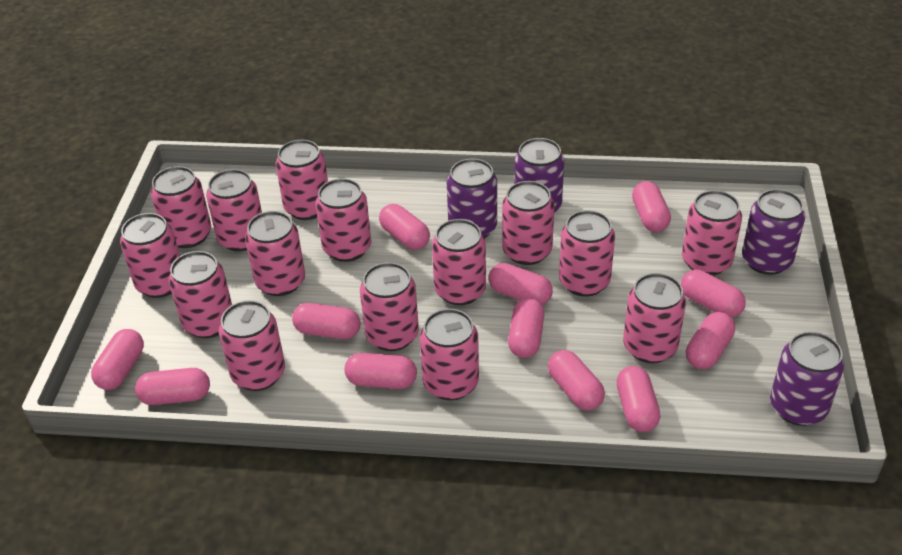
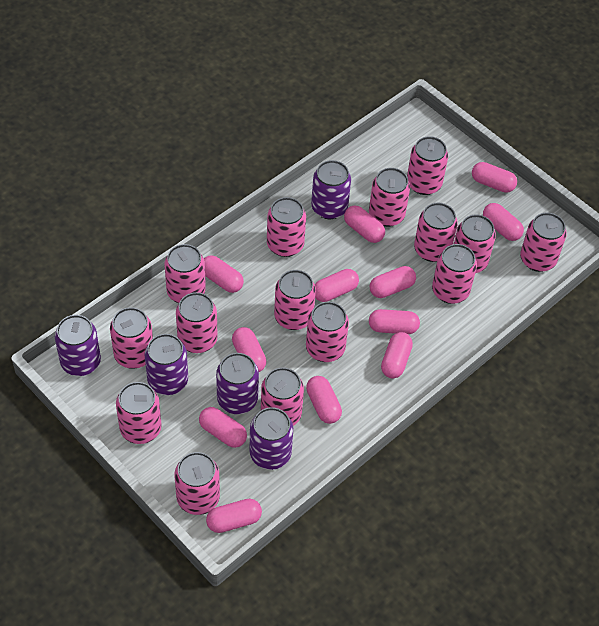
purple can: [447,158,497,238] [514,138,564,213] [742,189,805,275] [770,331,844,426] = 4 -> [55,315,101,376] [145,334,188,395] [216,353,259,414] [249,407,293,470] [311,160,351,219] = 5

